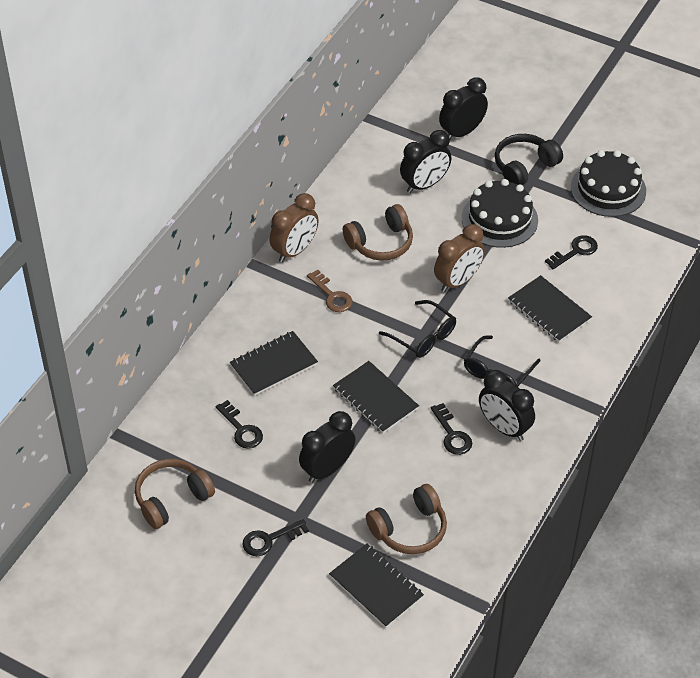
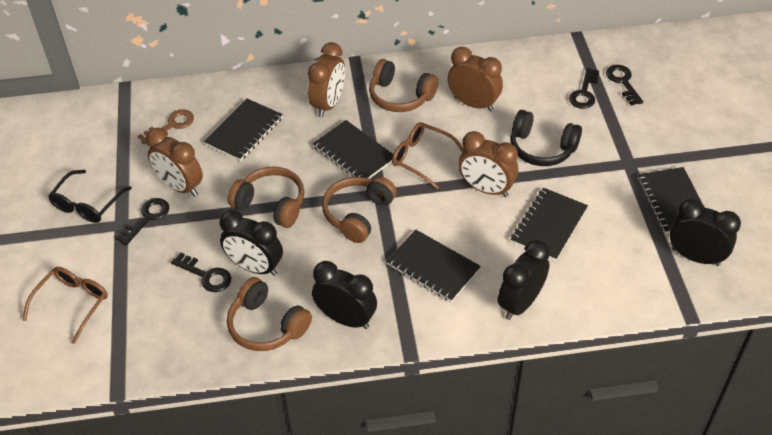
black cake: [462,179,538,248] [571,150,646,217] = 2 -> none = 0
black glasses: [379,300,456,358] [464,335,541,387] = 2 -> [48,170,132,223] = 1
black notebook: [230,331,318,396] [329,544,424,628] [333,361,419,433] [508,275,592,342] = 4 -> [204,98,283,161] [313,120,393,179] [386,230,481,302] [511,188,588,261] [638,167,705,234] = 5
brown clock: [270,193,319,262] [434,224,485,292] = 2 -> [146,128,203,197] [308,42,345,117] [448,47,503,112] [458,131,518,197] = 4
brown glasses: none = 0 -> [22,267,108,344] [392,122,464,189] = 2
brown headphones: [135,459,215,529] [343,204,413,261] [366,484,447,554] = 3 -> [227,167,305,228] [227,277,312,351] [322,176,397,243] [369,59,438,112] = 4

